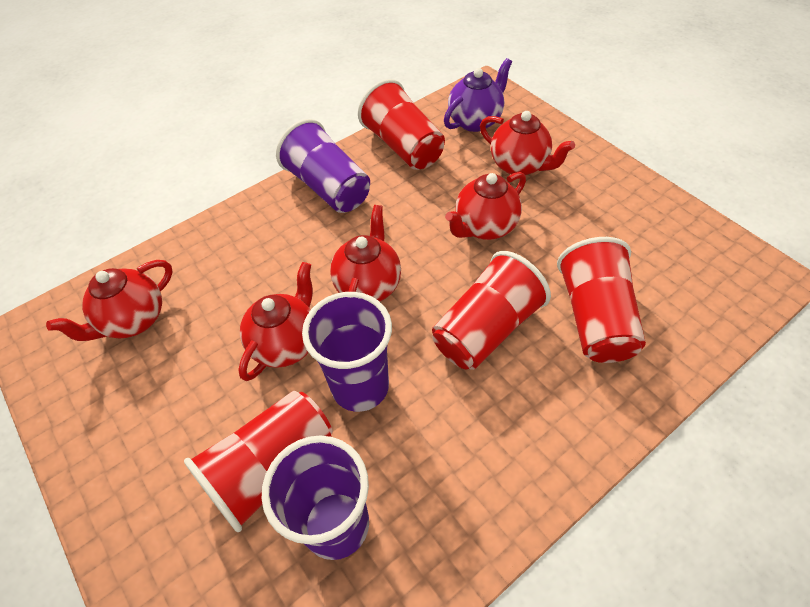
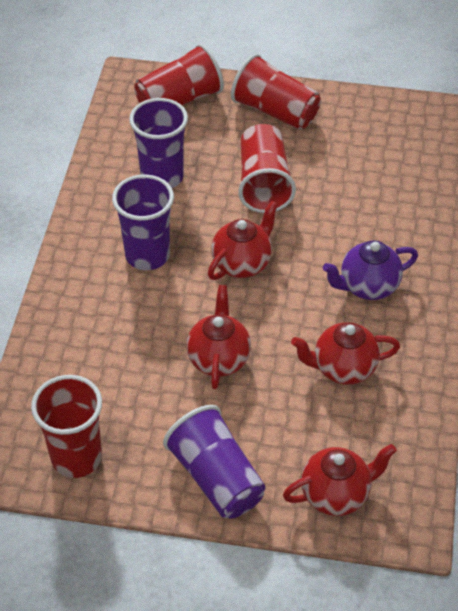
red teapot: [46,260,172,341] [238,262,313,381] [330,205,401,301] [445,172,526,240] [480,111,575,175] = 5 -> [187,285,251,389] [208,201,278,280] [283,444,397,516] [291,322,400,385] = 4

